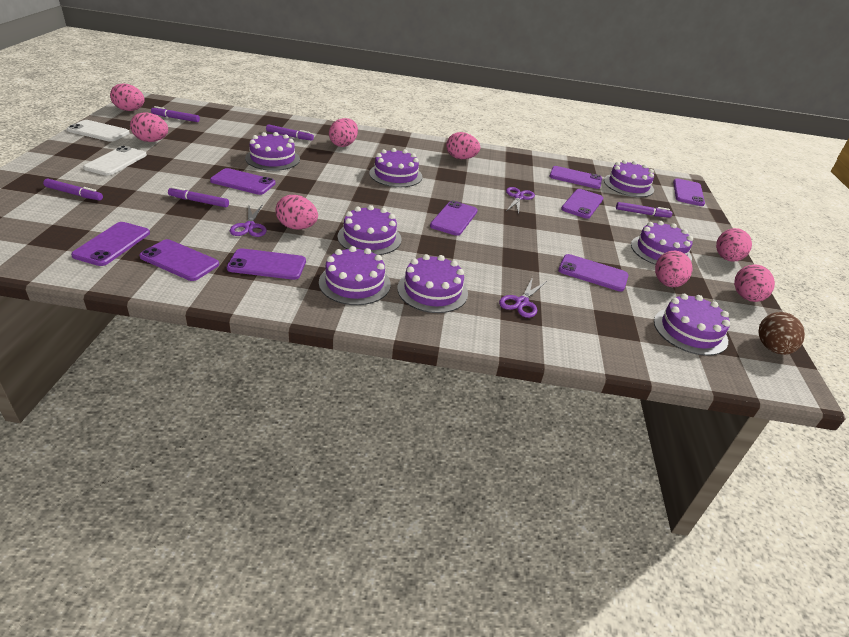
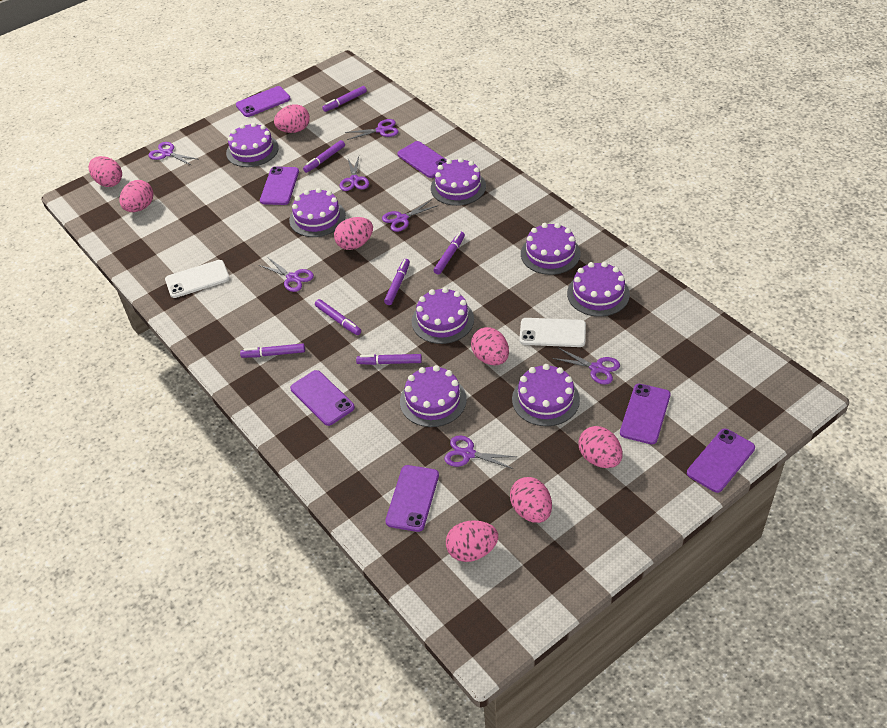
brown egg: [758,312,805,355] = 1 -> none = 0
purple marker: [43,178,103,201] [151,106,200,122] [168,187,229,207] [266,124,314,141] [616,202,672,218] = 5 -> [240,344,305,358] [303,140,345,173] [315,299,361,335] [322,86,367,112] [356,354,422,365] [384,259,410,305] [433,232,465,275] = 7
purple phone: [71,222,150,266] [139,239,219,281] [210,168,276,195] [227,248,306,280] [430,201,478,236] [549,166,602,189] [558,254,628,291] [561,189,603,219] [673,178,705,206] = 9 -> [236,86,291,117] [260,166,299,205] [290,370,355,426] [385,465,439,532] [397,141,447,178] [620,384,671,444] [687,429,755,493] = 7
purple scissors: [230,204,267,237] [499,277,547,318] [506,187,535,214] = 3 -> [148,142,197,166] [259,258,314,292] [340,157,369,191] [345,119,399,140] [382,199,439,232] [444,435,517,469] [552,348,620,385] = 7

